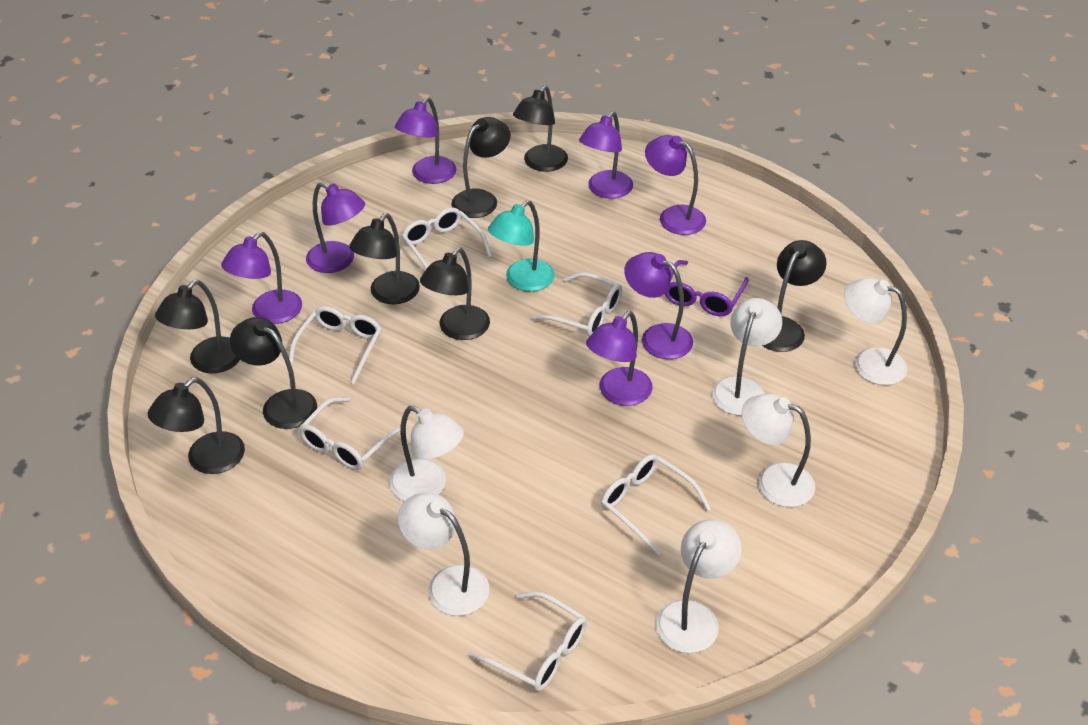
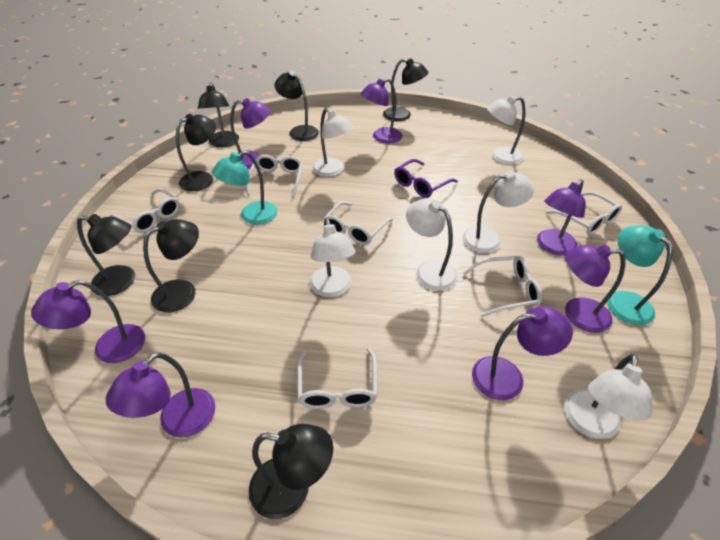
black lamp: [148,377,245,474] [155,280,240,373] [230,317,317,429] [349,213,420,304] [420,248,490,340] [452,117,511,218] [513,85,568,172] [762,240,827,352] = 8 -> [77,214,135,296] [143,219,199,312] [176,114,216,191] [198,82,239,147] [249,424,333,519] [274,71,319,141] [383,58,428,121] = 7
turquoise lamp: [488,200,555,291] = 1 -> [212,151,278,225] [607,225,673,325] = 2

